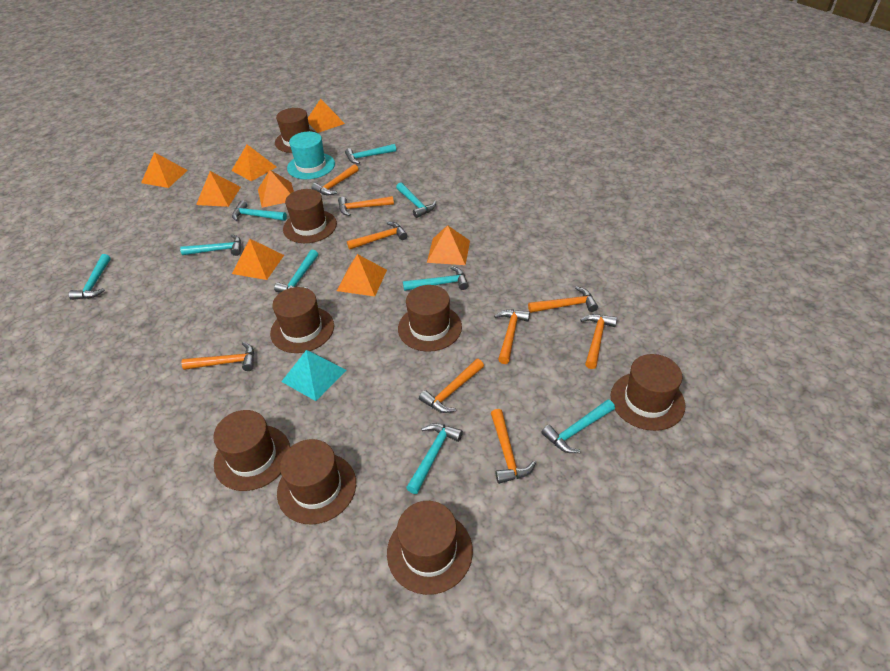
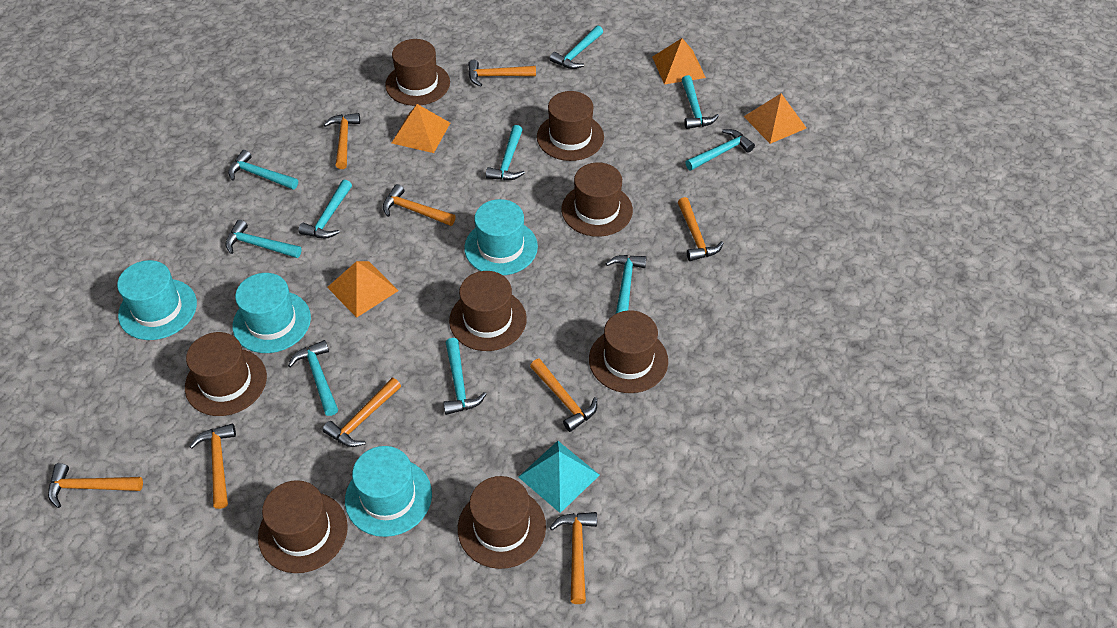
orange pyramid: [141,152,188,188] [196,171,241,207] [231,145,276,181] [232,239,284,280] [258,170,294,208] [308,99,345,133] [337,254,387,296] [427,225,470,265] = 8 -> [327,261,399,318] [392,104,450,153] [652,38,706,84] [743,93,806,144] = 4
turquoise hammer: [68,254,111,300] [180,234,241,256] [232,201,287,221] [274,250,318,292] [345,144,396,164] [396,182,436,218] [403,266,468,291] [406,423,463,494] [542,399,615,453] = 9 -> [225,220,301,258] [228,150,298,190] [288,340,338,416] [298,180,352,238] [443,338,486,415] [486,125,525,180] [550,26,603,69] [606,255,647,314] [682,75,719,129] [685,129,755,171] = 10
turquoise hat: [287,132,335,179] = 1 -> [117,260,197,340] [232,273,311,353] [345,446,432,537] [464,199,538,275] = 4

